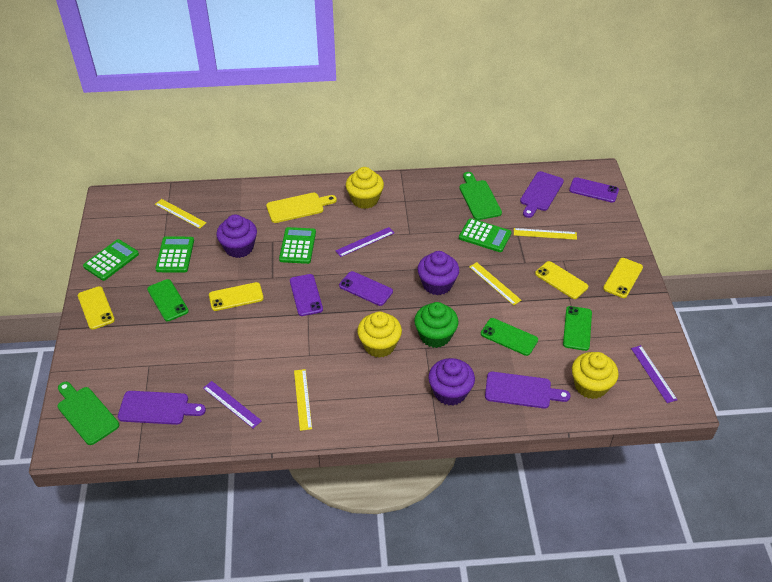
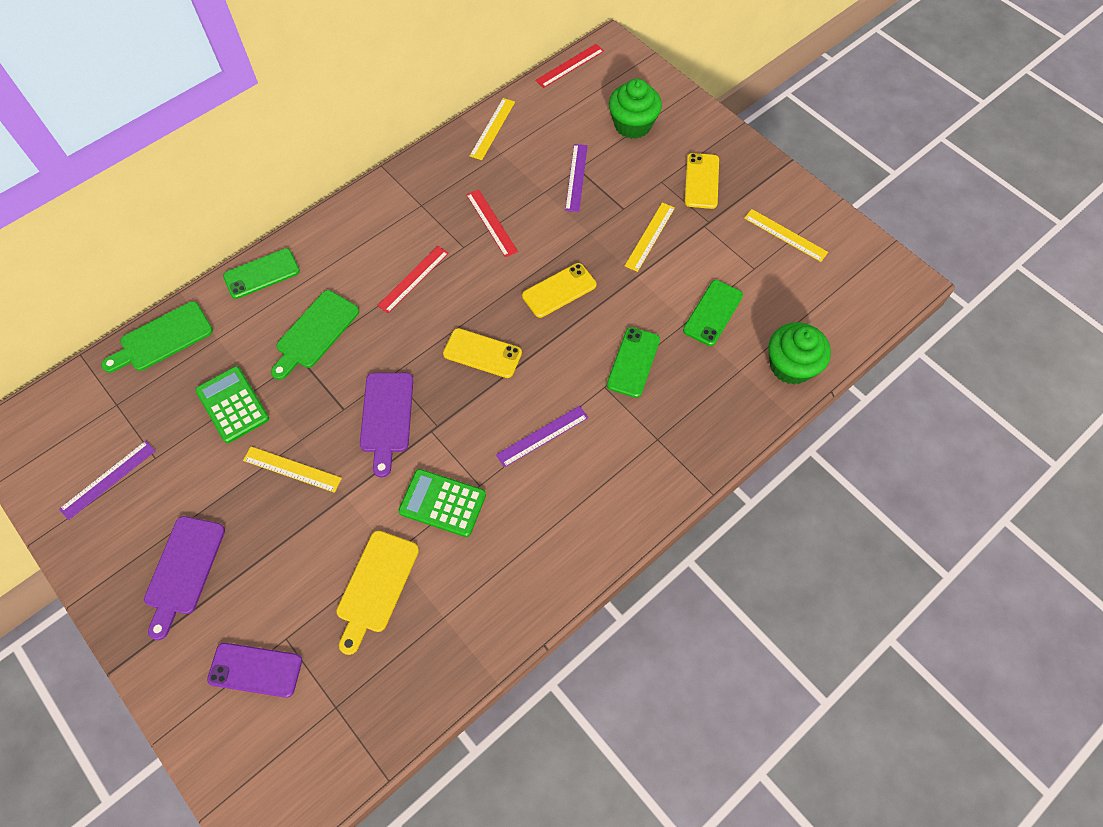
green calculator: [83,239,139,281] [155,237,194,273] [279,227,316,264] [459,218,512,252] = 4 -> [195,366,269,443] [398,469,486,537] = 2
green cupcake: [414,302,459,348] = 1 -> [609,78,662,139] [768,322,831,385] = 2
purple cupcake: [216,215,257,258] [417,251,459,295] [428,358,475,405] = 3 -> none = 0
purple cutting board: [118,391,206,425] [485,372,571,408] [520,171,564,218] = 3 -> [144,516,225,640] [360,373,413,477] = 2
purple phone: [290,274,323,316] [339,271,393,306] [569,177,619,203] = 3 -> [207,643,302,698] = 1
red ruler: none = 0 -> [377,246,449,313] [466,189,518,257] [535,44,604,88] = 3
yellow cupcake: [346,167,384,209] [357,312,402,358] [572,352,619,399] = 3 -> none = 0
yellow phone: [78,286,115,330] [209,282,264,311] [535,261,588,299] [603,258,643,298] = 4 -> [443,328,522,378] [522,263,596,318] [685,153,719,209] = 3

